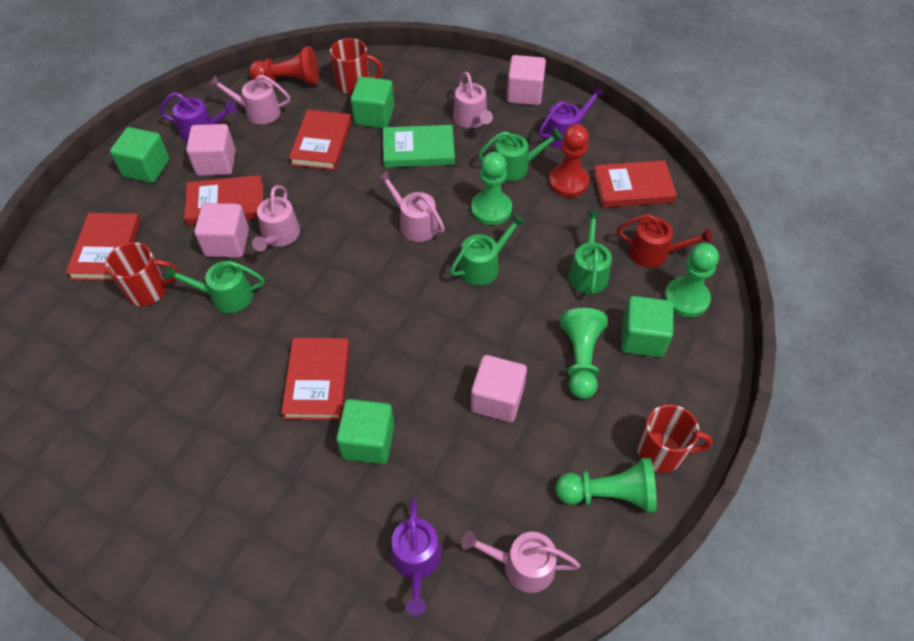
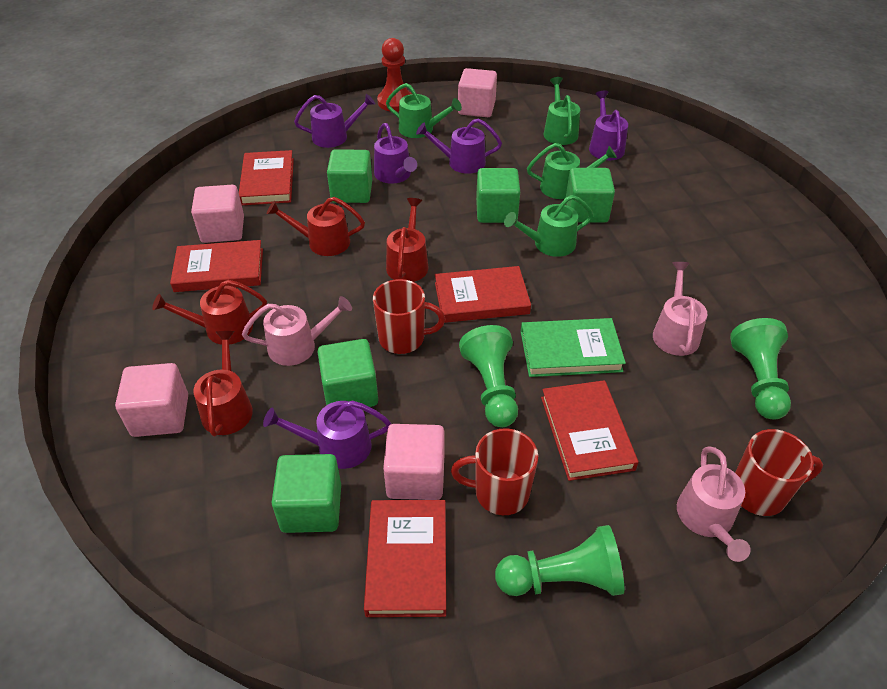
green cube: [110,127,170,183] [336,399,394,464] [351,77,394,128] [621,296,673,358] = 4 -> [272,454,341,533] [318,339,378,407] [327,149,372,203] [476,168,520,223] [566,168,615,223] = 5
green pawn: [471,152,512,225] [555,458,657,513] [560,308,608,399] [664,243,719,317] = 4 -> [459,325,518,427] [495,525,624,596] [730,318,791,420] = 3
pink watering can: [209,75,290,124] [252,185,300,252] [377,171,445,242] [453,72,493,128] [461,530,580,593] = 5 -> [242,296,352,366] [653,262,707,356] [677,446,751,562] = 3
purple watering can: [159,92,237,143] [391,499,441,616] [539,85,605,148] = 3 -> [263,401,391,469] [294,94,375,148] [374,123,417,184] [416,118,502,174] [589,90,628,160] = 5
red pawn: [249,46,319,85] [549,124,589,197] = 2 -> [377,38,412,112] = 1
red watering can: [617,214,713,268] = 1 -> [152,280,267,345] [193,331,253,436] [267,197,365,256] [386,198,428,282] = 4

